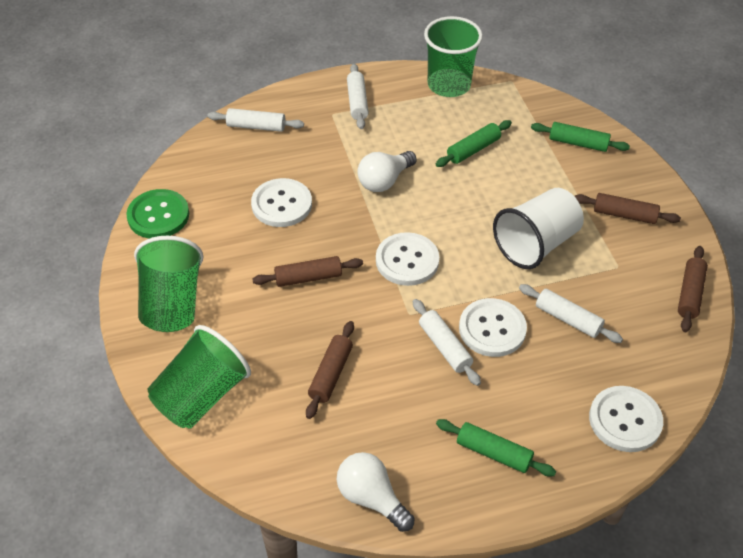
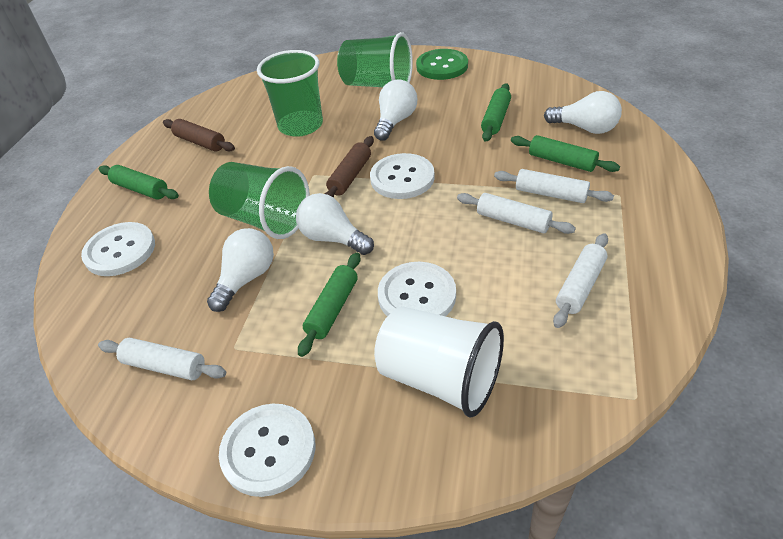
brown rolling pin: [252,256,363,287] [306,321,354,419] [574,193,681,224] [678,246,708,332] = 4 -> [163,119,235,151] [325,136,374,198] = 2
green rolling pin: [436,120,512,167] [436,419,556,476] [531,122,630,152] = 3 -> [99,165,179,199] [298,253,360,357] [481,83,511,142] [511,135,620,172] = 4
white light bulb: [337,452,415,532] [357,151,417,192] = 2 -> [207,228,274,312] [296,193,374,255] [374,79,417,141] [544,91,622,134] = 4

